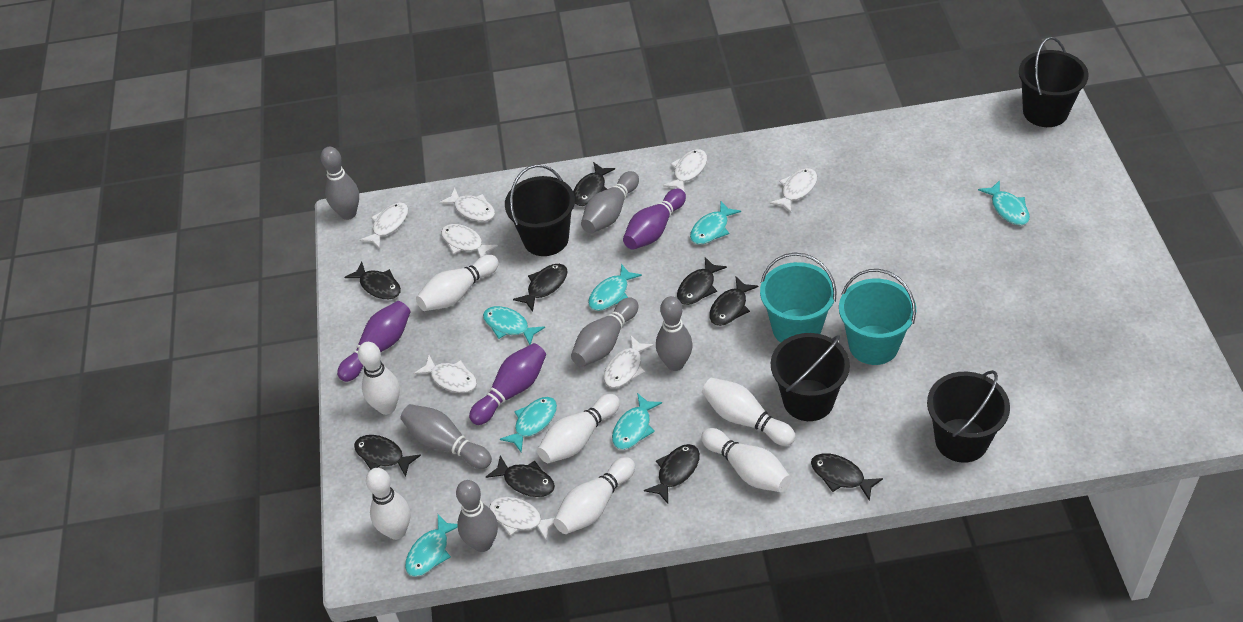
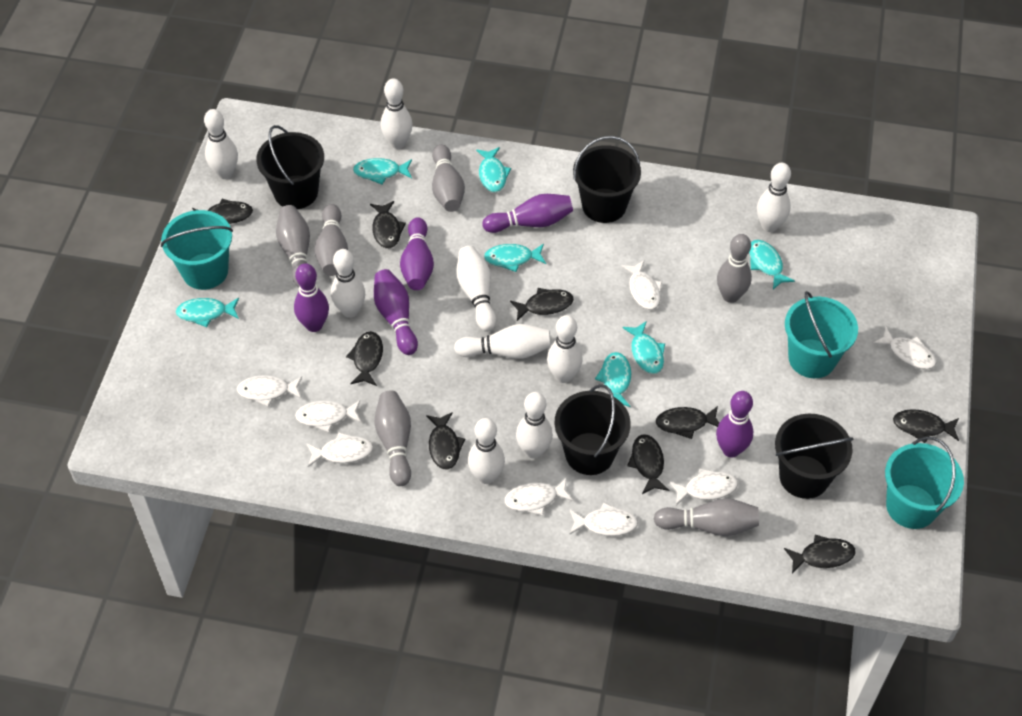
purple bowling pin: [337,301,411,382] [469,343,546,425] [623,189,686,250] = 3 -> [294,263,329,332] [374,269,418,355] [400,217,434,290] [482,194,573,233] [716,391,754,457] = 5
turquoise bucket: [760,253,837,343] [839,269,916,365] = 2 -> [161,210,233,290] [785,291,858,378] [885,437,964,529] = 3
white bowling pin: [358,342,400,415] [366,468,410,540] [416,255,499,311] [537,394,620,463] [554,457,635,534] [701,428,791,492] [702,378,796,446] = 7 -> [204,109,238,179] [331,249,365,318] [381,79,413,149] [454,324,551,359] [456,246,496,332] [468,418,505,484] [516,392,553,459] [547,315,583,383] [757,163,791,232] = 9

